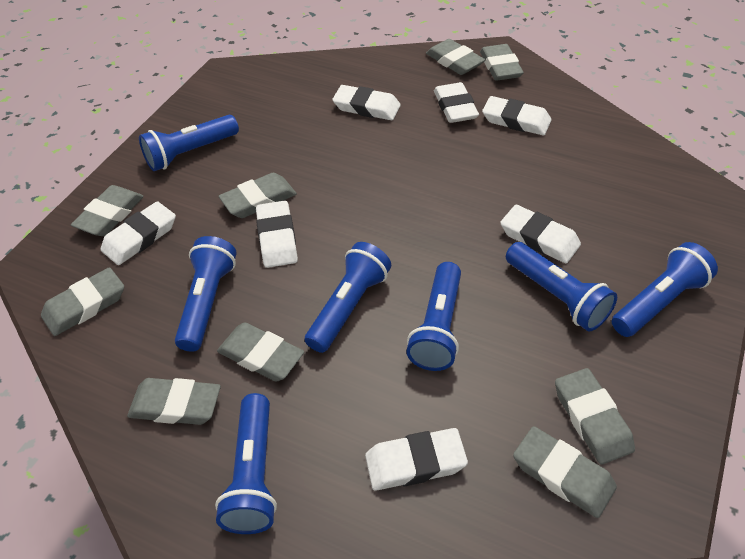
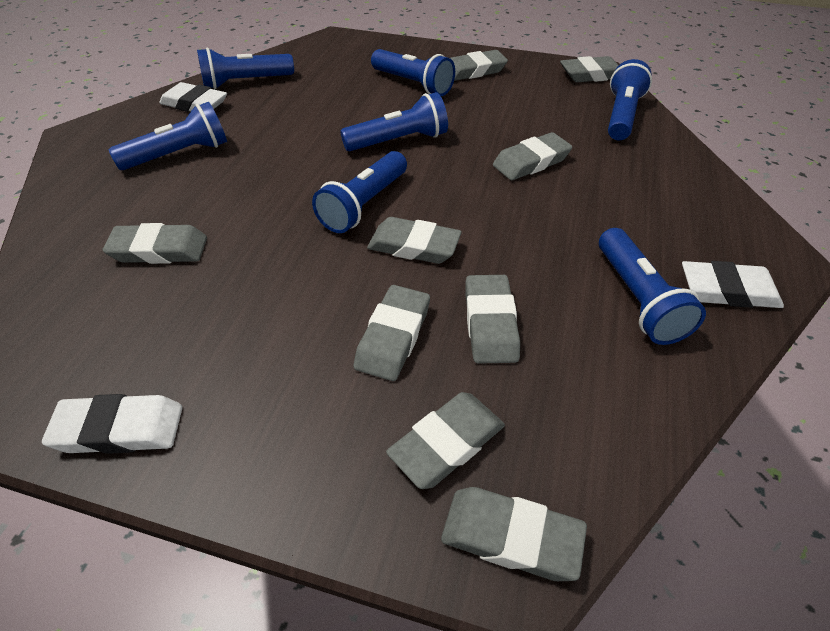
white eraser: [101,201,176,265] [256,201,298,268] [332,85,401,120] [365,428,468,491] [434,82,479,123] [482,96,551,135] [500,205,581,263] = 7 -> [42,394,182,454] [159,82,227,112] [682,261,784,308] = 3

